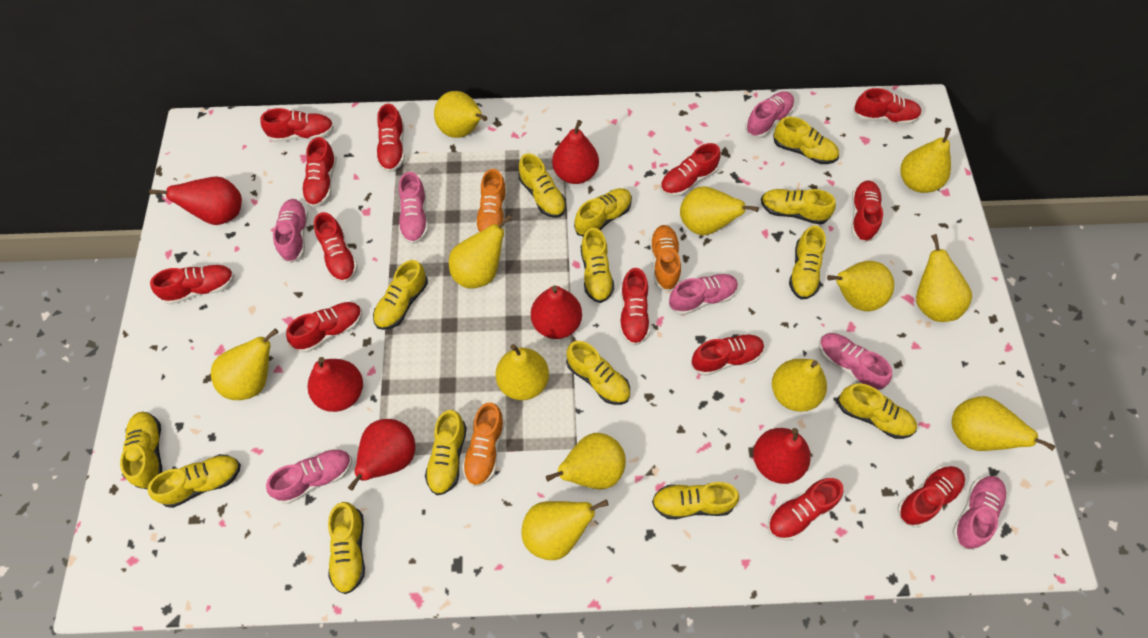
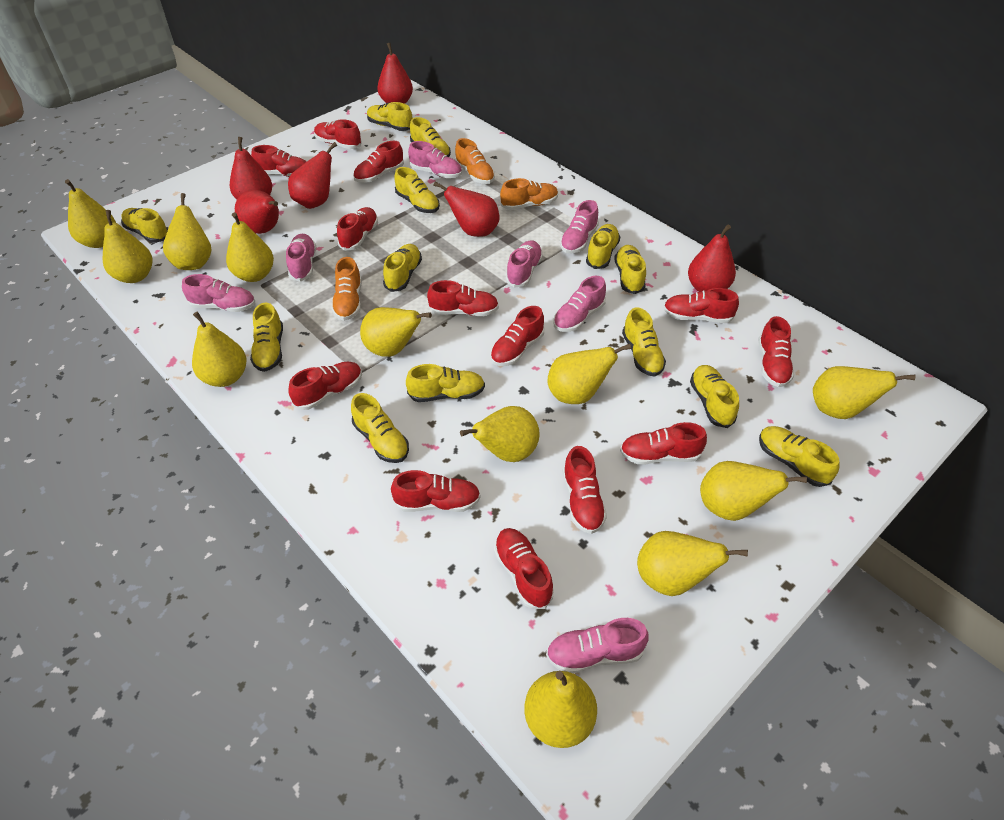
yellow shoe: [120,412,162,489] [148,454,241,508] [328,502,365,594] [373,260,428,330] [425,410,467,495] [518,153,566,218] [566,341,630,405] [574,188,632,236] [581,228,614,303] [652,482,739,519] [761,189,836,225] [773,117,839,164] [789,226,826,299] [838,383,917,439] = 14 -> [121,208,168,243] [250,303,283,372] [351,393,409,463] [367,102,413,131] [383,244,422,292] [394,167,440,213] [406,364,485,402] [410,117,451,157] [586,224,620,269] [614,245,646,294] [622,308,666,377] [690,365,739,428] [759,426,840,487] = 13

